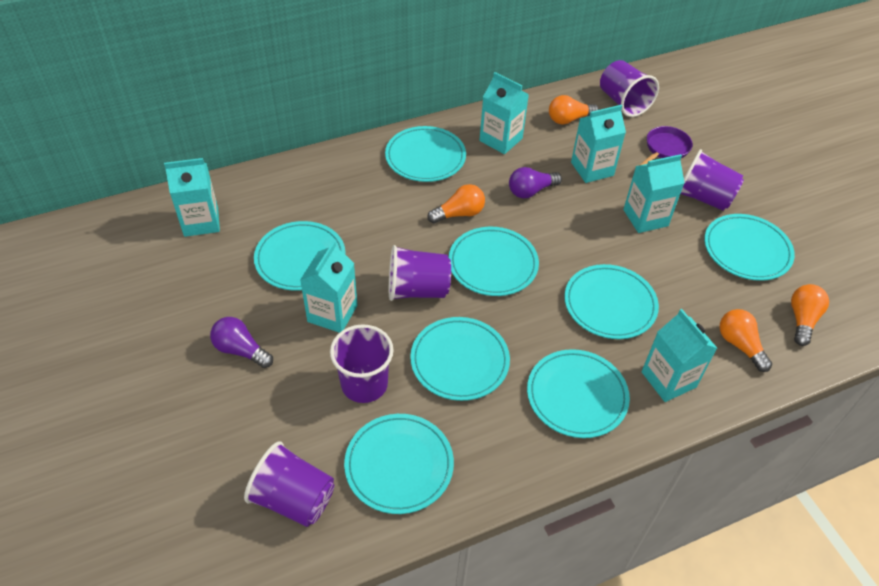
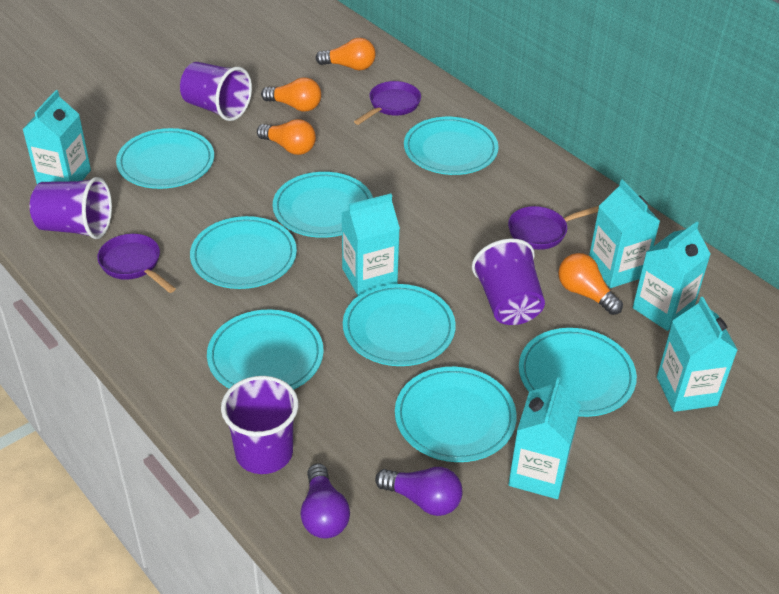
purple cup: [244,441,335,527] [330,324,394,403] [389,245,451,301] [600,60,659,117] [680,149,744,211] = 5 -> [30,177,112,239] [180,62,252,121] [221,376,298,474] [472,239,545,325] = 4
purple pan: [640,126,693,165] = 1 -> [97,234,176,293] [354,81,421,125] [508,206,599,250] = 3

